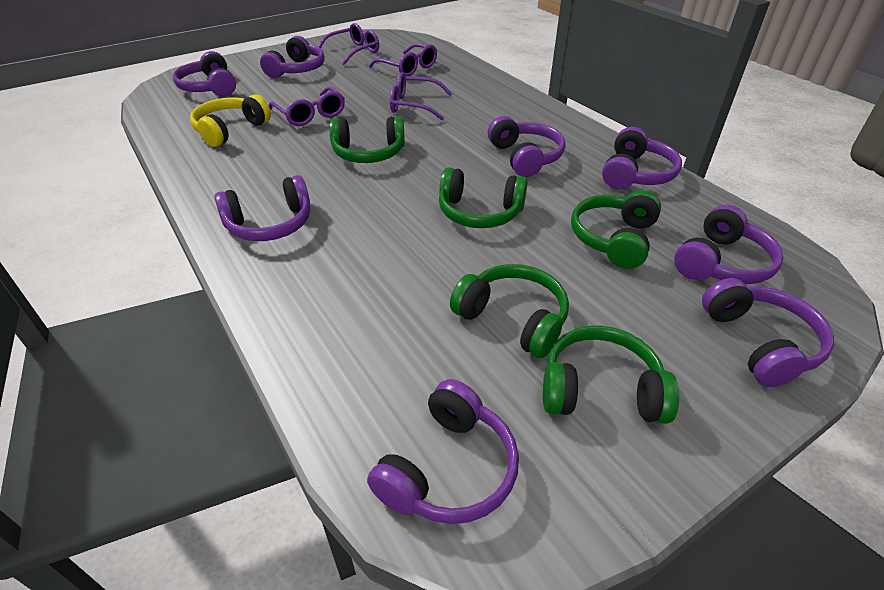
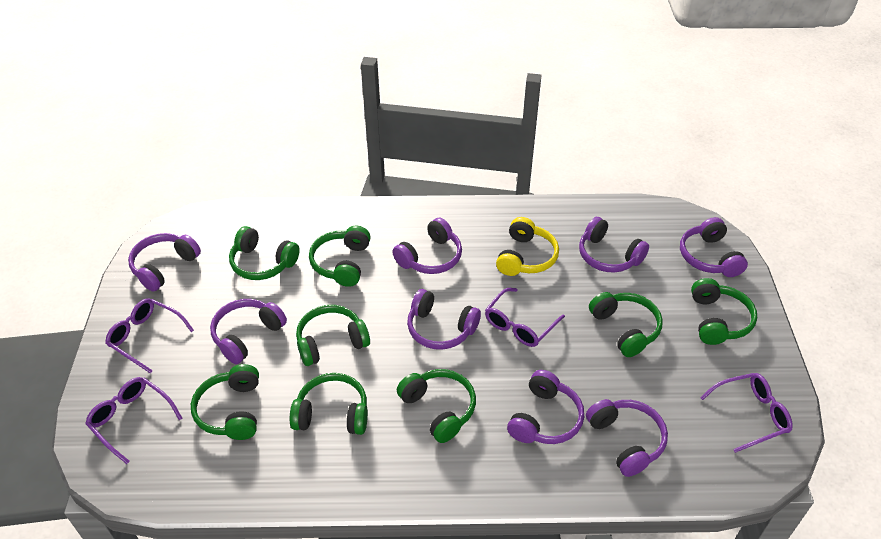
green headphones: [329,116,405,163] [439,167,527,228] [450,264,569,358] [543,326,679,424] [571,190,661,269] = 5 -> [191,364,259,440] [229,226,300,280] [290,373,368,435] [296,305,370,366] [309,226,371,287] [397,369,476,443] [589,292,663,357] [691,278,757,345] = 8

